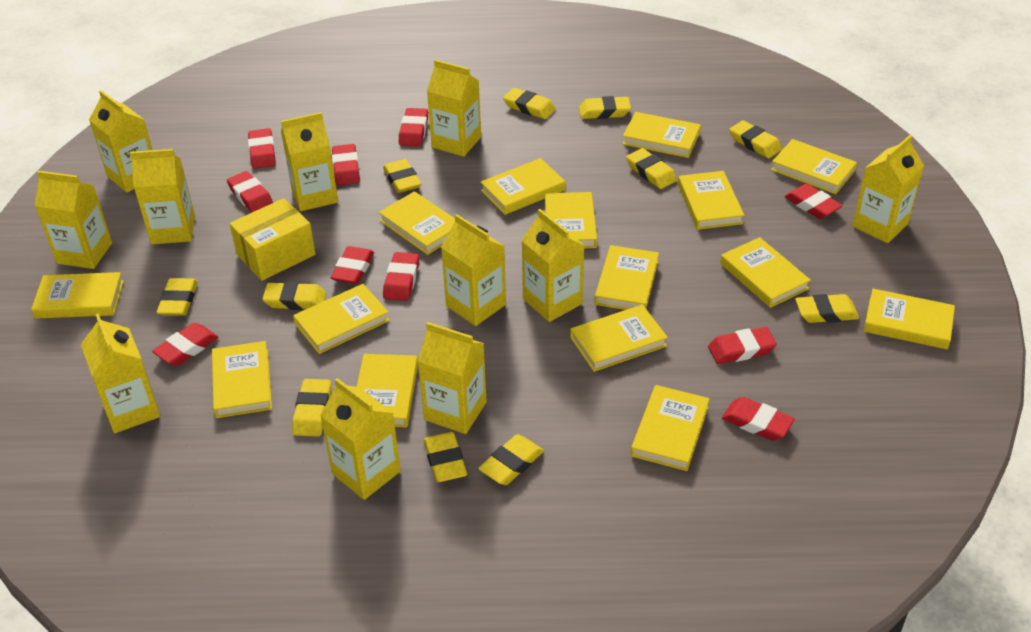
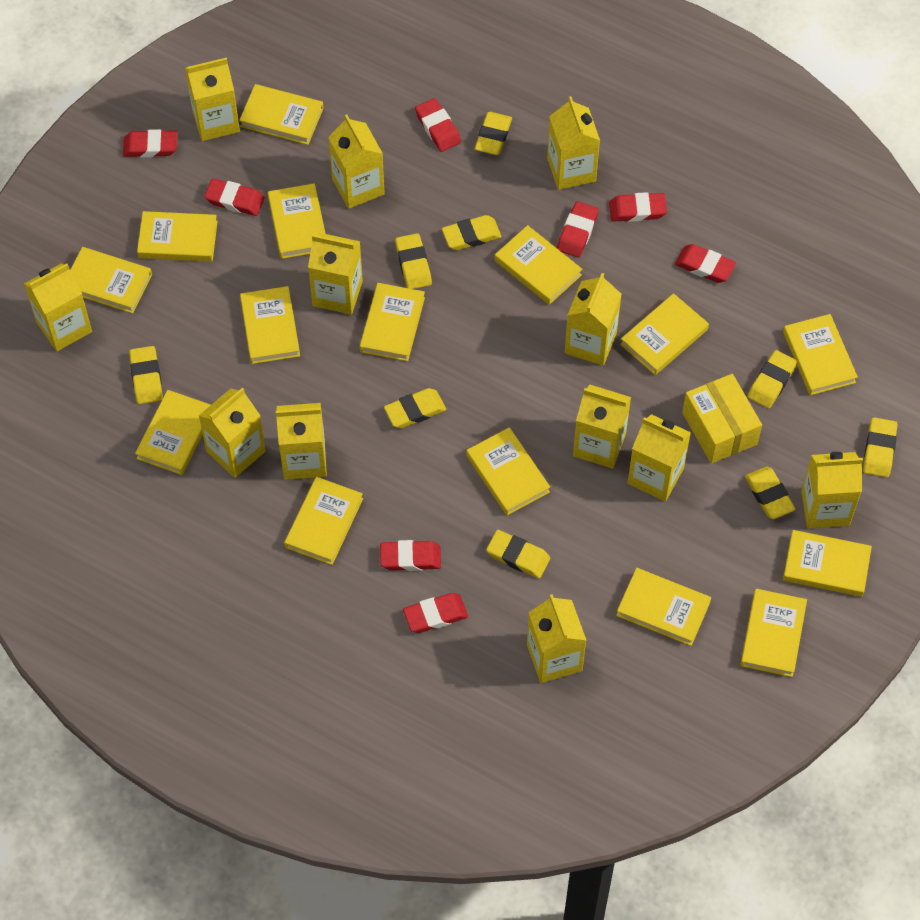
red eraser: [152,323,218,366] [227,171,273,212] [248,128,276,169] [331,246,374,284] [332,144,360,185] [383,252,419,301] [399,108,428,146] [708,327,777,364] [722,397,795,441] [784,184,843,219] = 10 -> [123,129,178,158] [204,179,265,216] [380,540,441,571] [403,593,468,633] [415,98,461,152] [557,201,599,257] [609,192,667,222] [675,244,736,283] = 8
yellow carton: [35,171,112,269] [81,314,160,433] [89,90,152,193] [130,149,195,244] [281,112,338,211] [320,378,401,500] [417,322,487,434] [427,60,481,157] [441,214,506,326] [521,209,585,322] [852,135,924,243] = 11 -> [24,263,92,351] [185,58,240,141] [199,388,266,478] [276,403,327,480] [308,233,363,315] [328,115,385,209] [527,594,586,683] [547,96,600,190] [565,273,622,366] [573,385,631,469] [628,414,691,501] [801,452,863,528] = 12
yellow eraser: [157,278,198,315] [262,282,327,310] [292,379,331,437] [383,159,421,193] [424,432,467,482] [478,435,544,485] [503,88,556,119] [579,96,631,119] [626,148,677,189] [729,120,782,158] [795,294,859,323] = 11 -> [129,346,163,404] [384,388,446,428] [395,233,432,289] [442,215,501,250] [475,112,512,155] [486,530,550,578] [745,467,795,519] [748,350,797,408] [863,417,897,477] = 9

